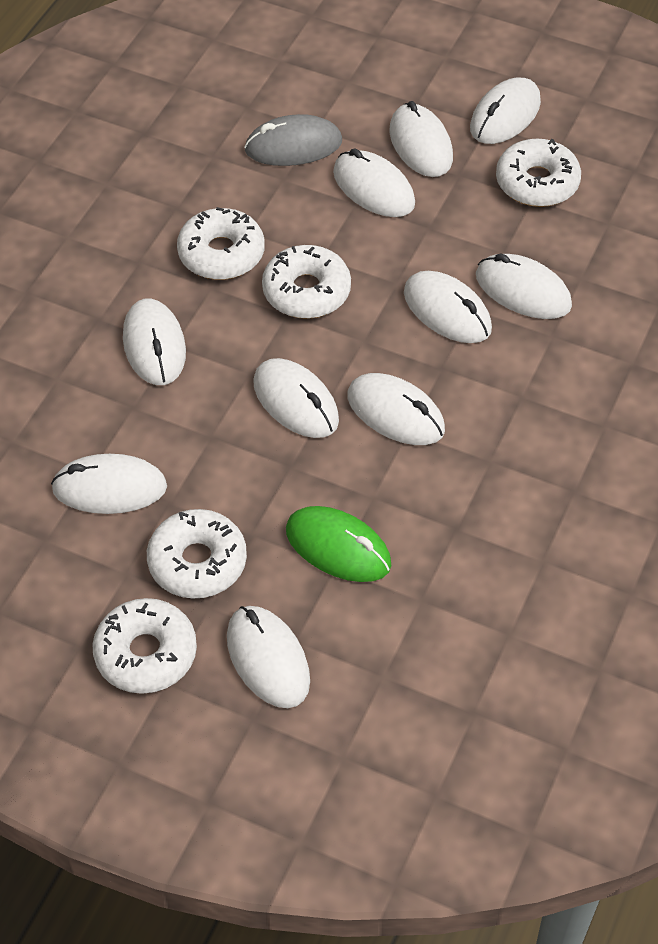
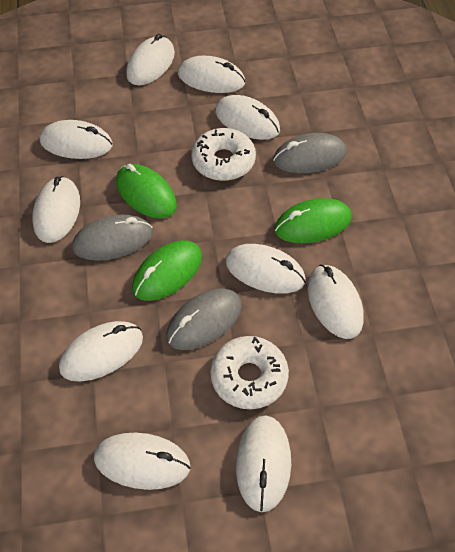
green mouse: [286,506,391,582] = 1 -> [116,164,177,219] [132,240,202,301] [275,198,352,243] = 3
grey mouse: [244,114,342,166] = 1 -> [72,215,153,261] [167,288,242,350] [273,133,347,173] = 3
white donut: [92,598,197,694] [147,509,247,599] [177,207,265,280] [262,245,351,319] [496,139,581,207] = 5 -> [192,128,256,181] [210,336,289,409] = 2

